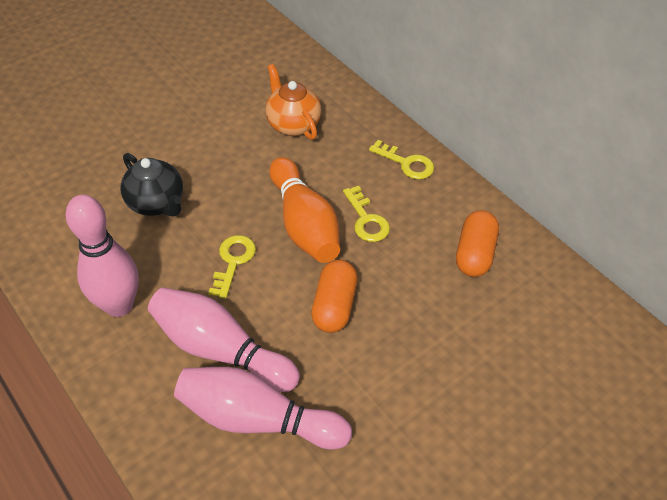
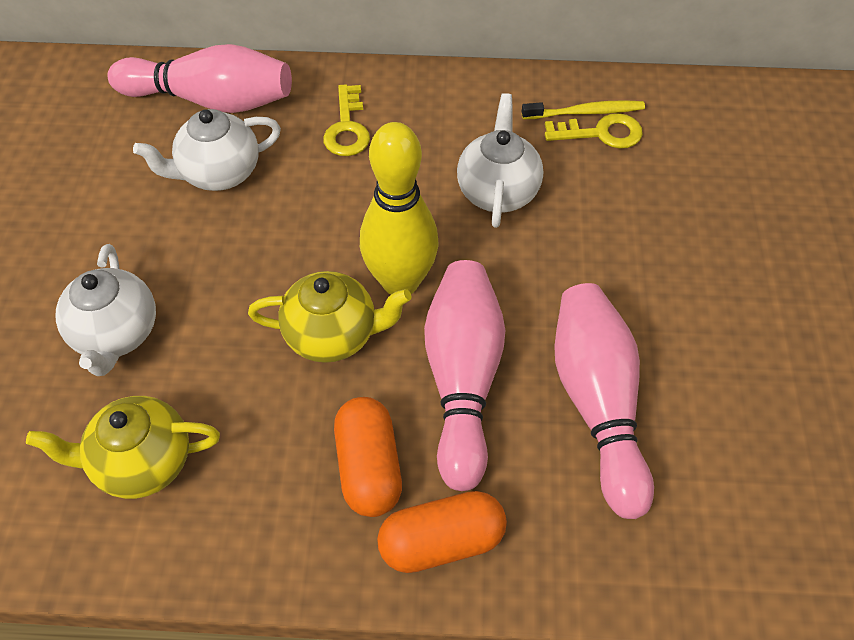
black teapot: [121,153,183,216] = 1 -> none = 0
orange bowling pin: [269,157,340,263] = 1 -> none = 0
orange teapot: [265,64,321,140] = 1 -> none = 0
white teapot: none = 0 -> [56,244,156,376] [133,109,281,191] [457,93,543,228] = 3
yellow bowling pin: none = 0 -> [360,122,439,295] = 1
yellow key: [208,235,256,299] [343,186,390,242] [369,140,434,179] = 3 -> [323,84,370,156] [545,113,643,149] = 2
yellow teapot: none = 0 -> [26,396,220,499] [248,271,411,363] = 2
yellow toothbrush: none = 0 -> [522,100,645,119] = 1

